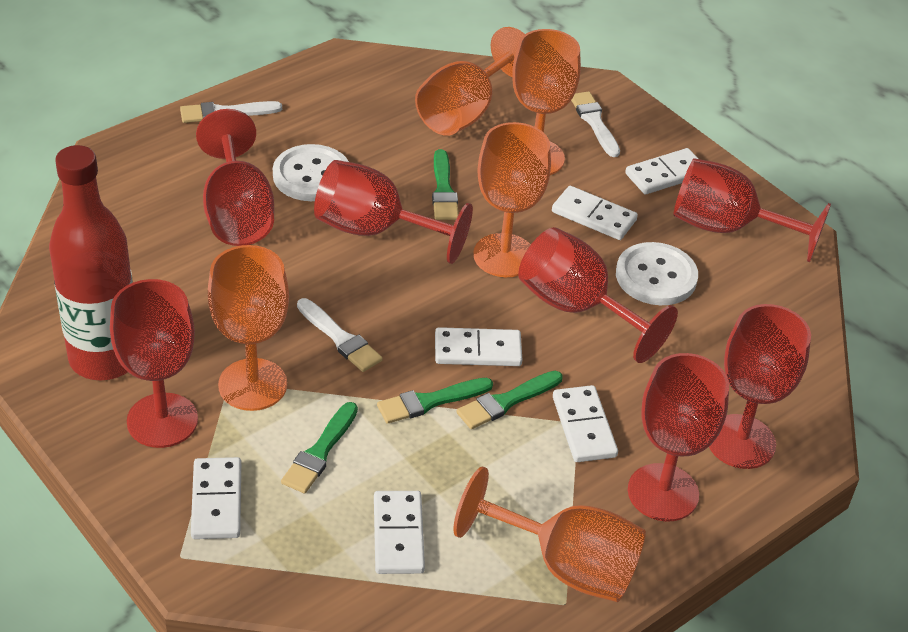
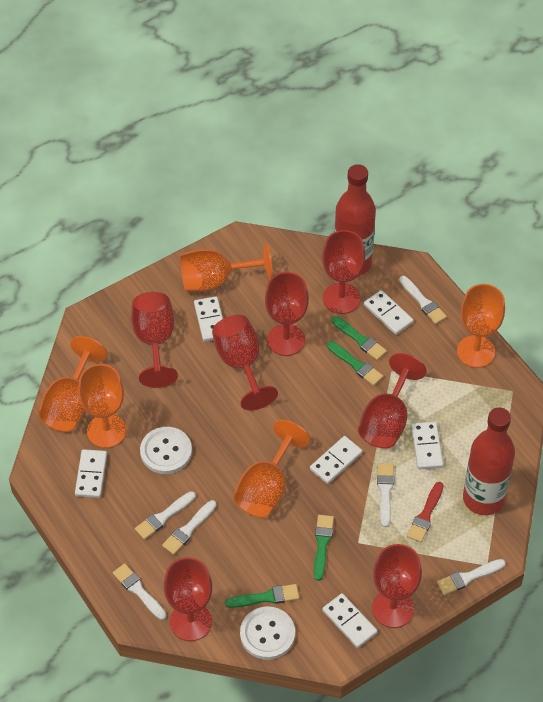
red bottle: [49,145,133,380] = 1 -> [334,164,376,276] [463,407,515,515] = 2
red brush: none = 0 -> [407,482,444,543] = 1
white brush: [180,101,282,123] [297,298,383,372] [571,91,620,157] = 3 -> [113,563,167,620] [135,491,196,540] [162,500,217,555] [377,463,394,527] [399,276,447,324] [437,559,506,595] = 6

